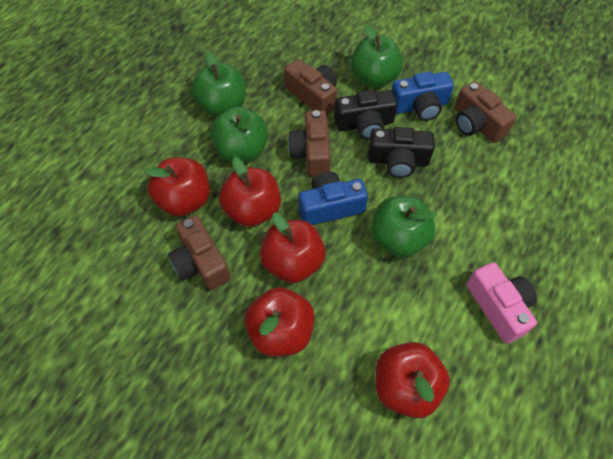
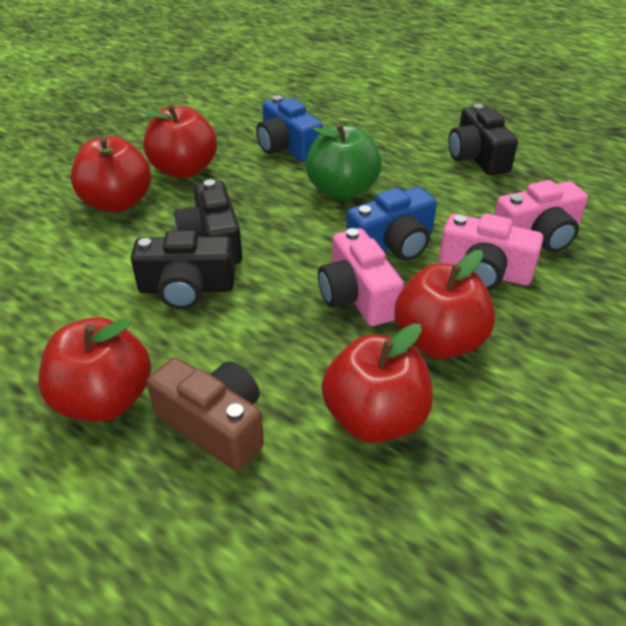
black camera: [334,90,397,140] [368,127,435,178] = 2 -> [131,230,235,309] [174,179,242,264] [448,104,518,175] = 3
brown camera: [168,215,231,290] [284,59,337,114] [288,110,331,176] [455,81,516,143] = 4 -> [147,357,264,471] = 1
green apple: [191,51,246,117] [210,107,268,163] [350,25,403,88] [371,196,437,258] = 4 -> [306,123,382,200] = 1
pink camera: [466,262,537,344] = 1 -> [318,228,404,326] [439,214,543,291] [494,180,588,252] = 3

